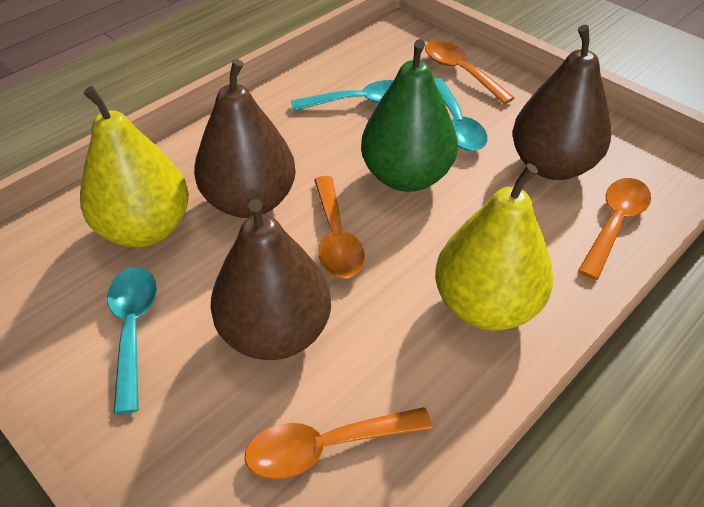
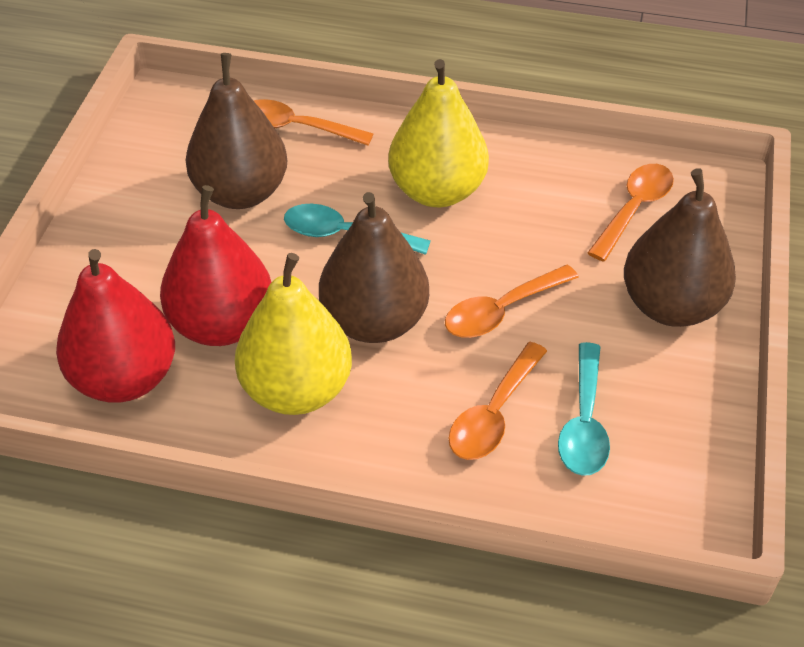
green pear: [361,39,458,192] = 1 -> none = 0
red pear: none = 0 -> [56,249,175,403] [160,185,271,346] = 2
turquoise spoon: [107,267,157,414] [291,80,394,111] [434,78,487,151] = 3 -> [284,204,430,255] [558,342,610,476] = 2

